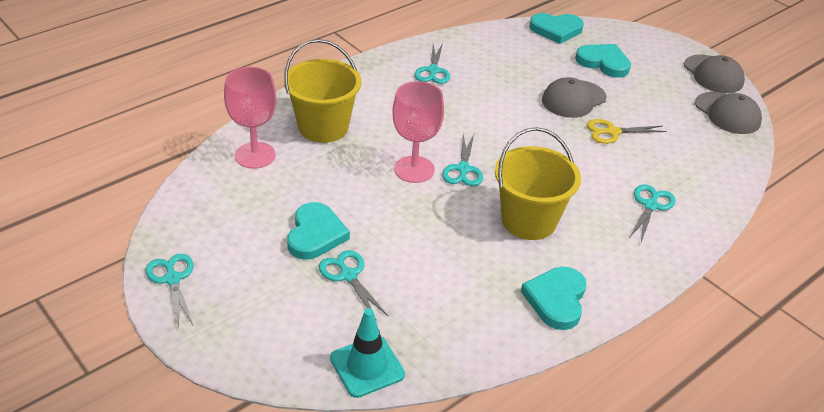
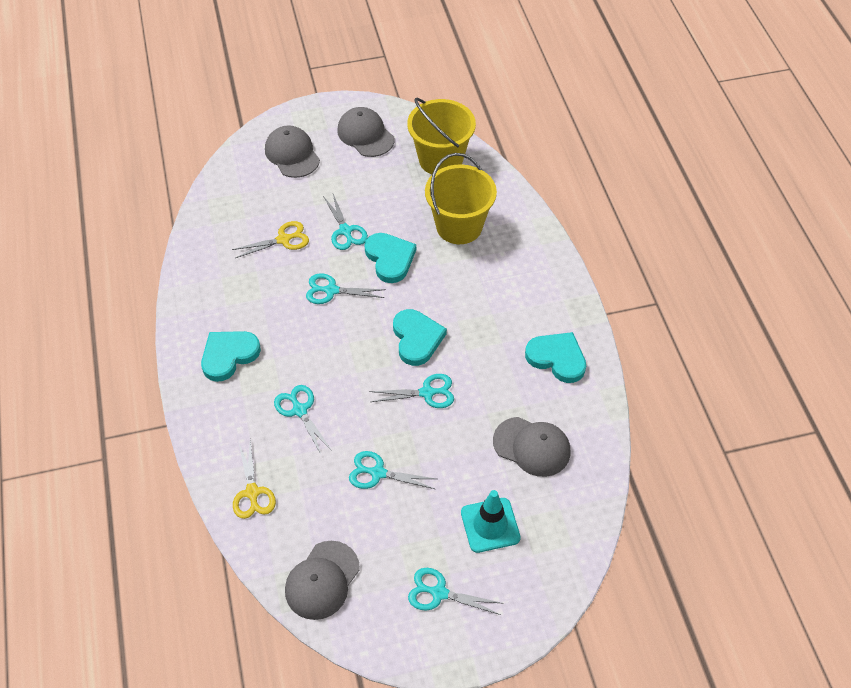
grey cap: [542,77,607,118] [684,54,745,93] [695,92,762,134] = 3 -> [265,125,320,178] [285,541,360,620] [337,107,394,157] [493,417,571,477] = 4
pink goblet: [224,67,276,169] [392,81,444,183] = 2 -> none = 0
turquoise scissors: [145,254,194,327] [319,250,389,321] [415,43,450,84] [442,134,483,187] [629,184,676,242] = 5 -> [274,385,332,456] [306,273,386,304] [323,194,368,250] [349,451,436,489] [369,374,454,408] [408,568,504,615] = 6
yellow scissors: [587,119,667,144] = 1 -> [232,221,309,258] [233,441,276,519] = 2

